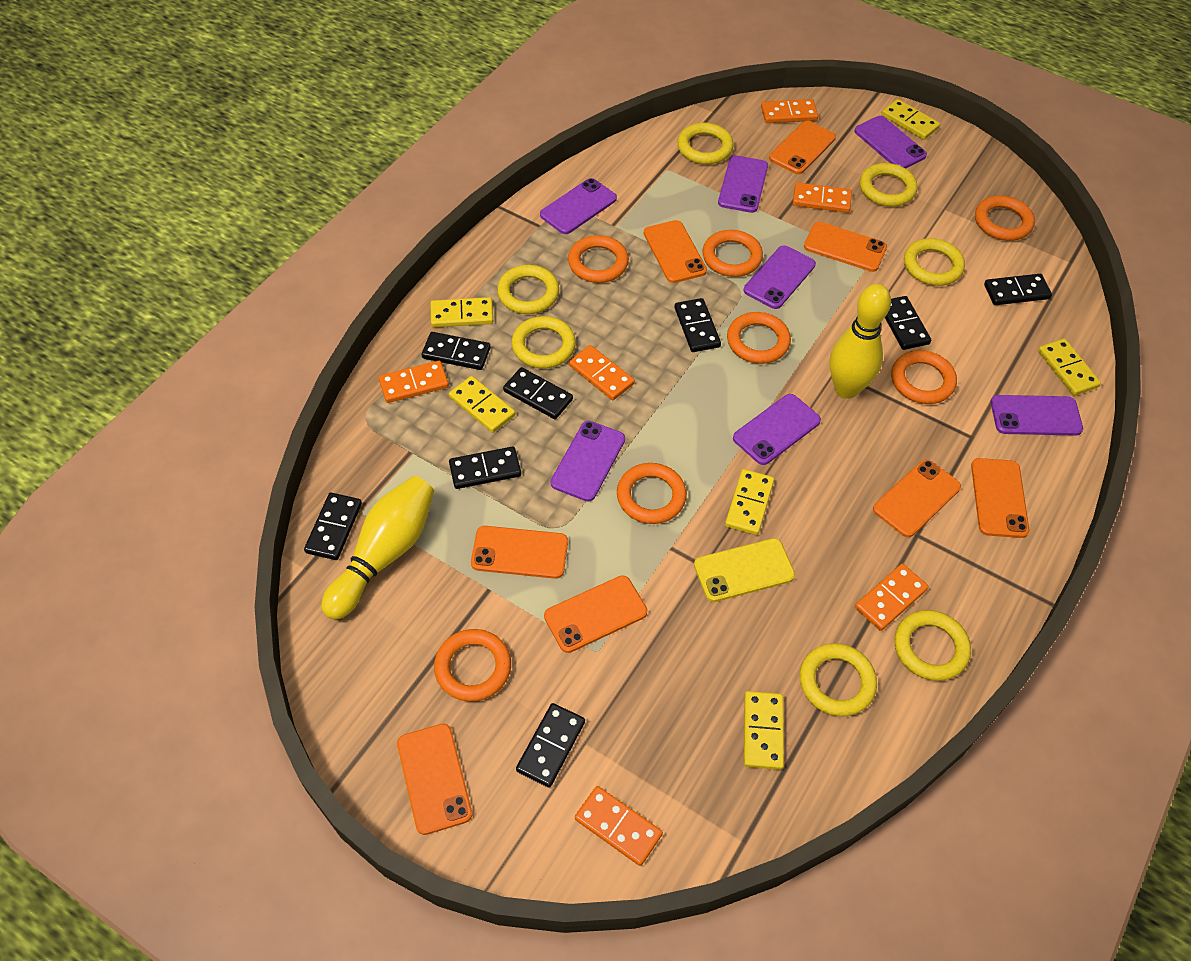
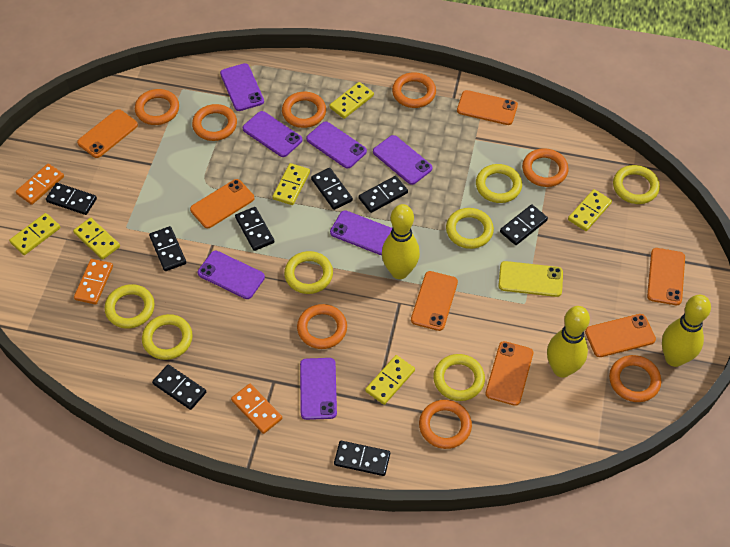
orange domino: [379,361,449,403] [569,345,635,400] [575,786,663,866] [761,99,818,123] [793,182,852,213] [855,564,929,631] = 6 -> [16,163,64,205] [74,259,113,305] [231,384,282,434] = 3
orange phone: [397,724,473,835] [471,526,568,579] [544,575,647,653] [644,220,707,283] [769,121,836,174] [804,222,887,272] [873,459,961,537] [971,458,1029,538] = 8 -> [77,109,138,158] [190,179,254,228] [411,271,458,331] [457,90,518,125] [485,341,533,406] [585,314,656,357] [647,248,685,305] = 7
orange ring: [434,629,511,702] [568,235,629,283] [617,463,687,524] [702,230,763,277] [727,312,791,364] [891,350,957,404] [975,196,1035,241] = 7 -> [135,89,179,125] [192,104,237,141] [282,92,326,128] [297,304,347,349] [392,72,436,108] [419,400,472,449] [522,148,568,187] [609,355,661,402] = 8
yellow bowling pin: [321,476,434,620] [829,284,891,399] = 2 -> [382,204,420,279] [547,306,590,378] [662,295,711,367] = 3

